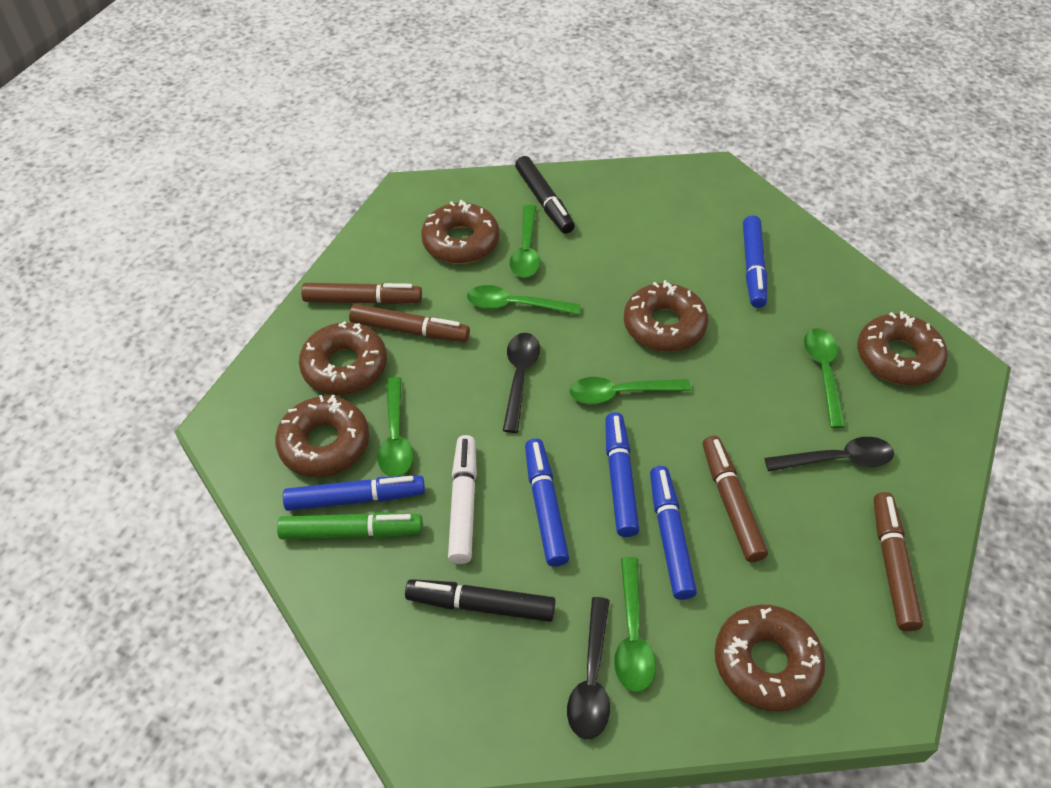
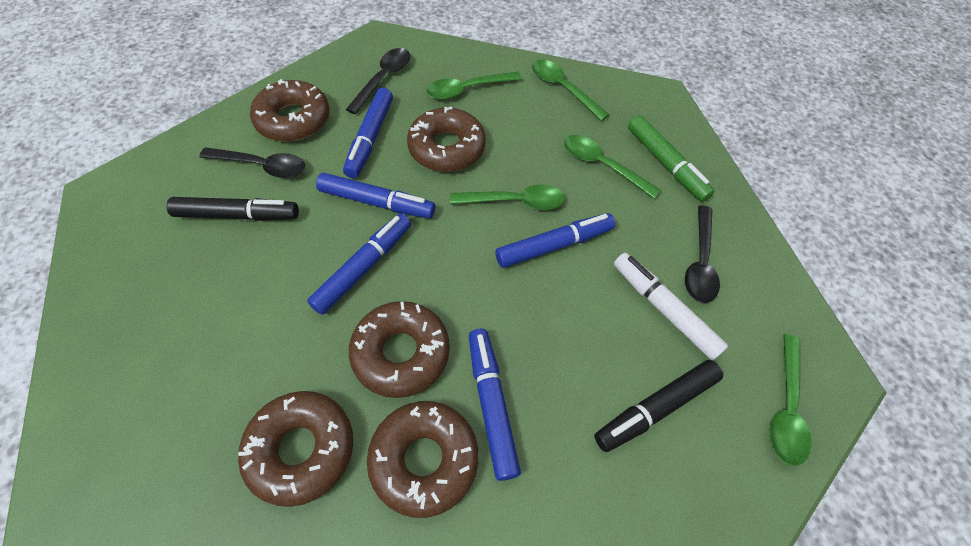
brown donut: [275,394,369,477] [299,321,387,395] [421,200,500,264] [624,280,709,352] [715,605,826,712] [857,311,948,386] = 6 -> [238,391,353,507] [250,79,329,142] [349,301,450,398] [367,401,479,518] [407,107,486,172] = 5
brown marker: [301,283,422,305] [349,304,470,342] [703,436,768,562] [874,492,923,631] = 4 -> none = 0
green spoon: [377,377,414,477] [467,285,580,315] [509,205,540,278] [569,377,691,404] [614,557,656,692] [804,328,846,428] = 6 -> [426,72,522,100] [450,184,565,210] [532,60,609,121] [564,135,661,199] [769,334,812,466] = 5

